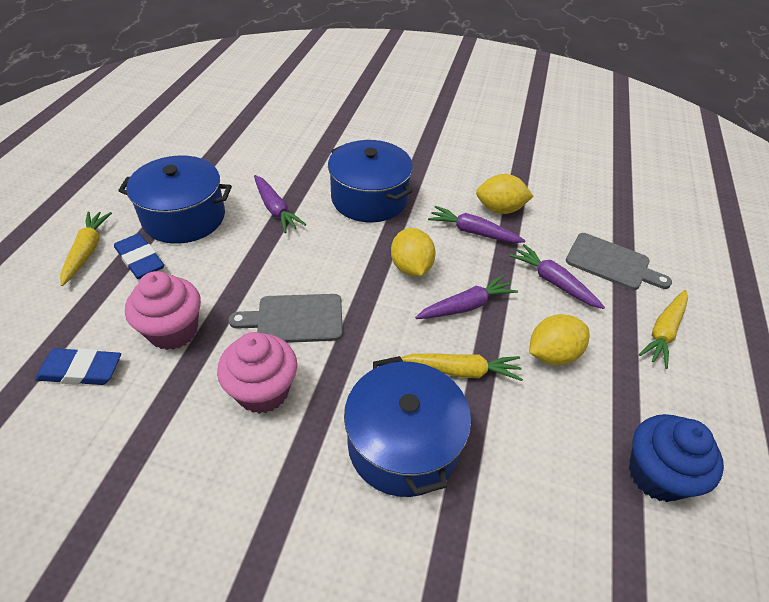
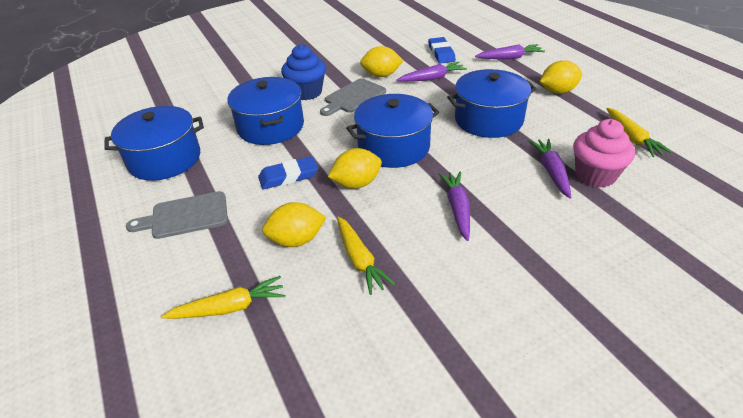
blue pot: [118,155,232,244] [328,140,413,222] [344,356,471,497] = 3 -> [104,106,204,181] [227,77,304,145] [346,94,440,168] [447,69,537,138] = 4
pink cupcake: [125,271,201,350] [217,332,297,414] = 2 -> [573,119,635,188] = 1
yellow lemon: [391,228,436,276] [476,174,533,214] [529,314,589,365] = 3 -> [262,202,326,247] [328,148,382,189] [360,46,404,77] [540,60,582,94] = 4

